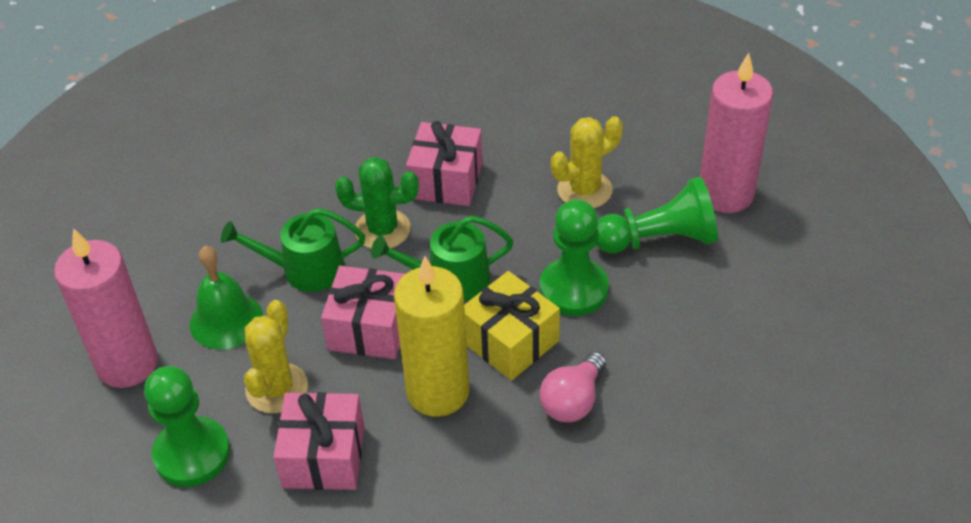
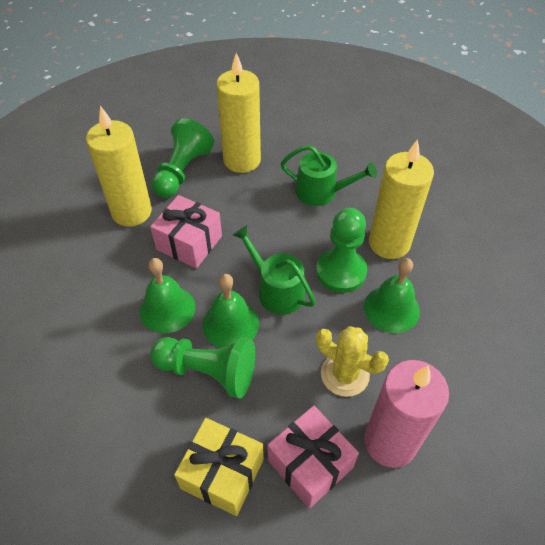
green bell: [190,246,263,350] = 1 -> [140,258,195,333] [202,274,259,348] [364,258,420,333] = 3
green cactus: [335,157,419,249] = 1 -> none = 0
pink candle: [54,228,158,388] [700,53,773,213] = 2 -> [364,360,449,468] = 1
pink gift: [273,392,364,490] [321,266,405,359] [406,121,483,206] = 3 -> [150,195,222,268] [267,406,359,509] = 2
pink light bulb: [540,352,606,422] = 1 -> none = 0
yellow cactus: [244,300,308,413] [551,116,623,208] = 2 -> [316,326,389,397] = 1
yellow candle: [394,256,469,417] = 1 -> [86,106,152,227] [217,53,261,173] [369,139,434,259] = 3

